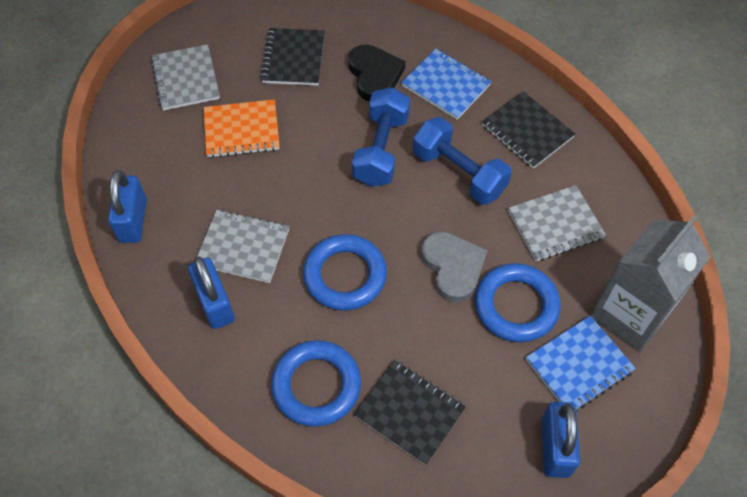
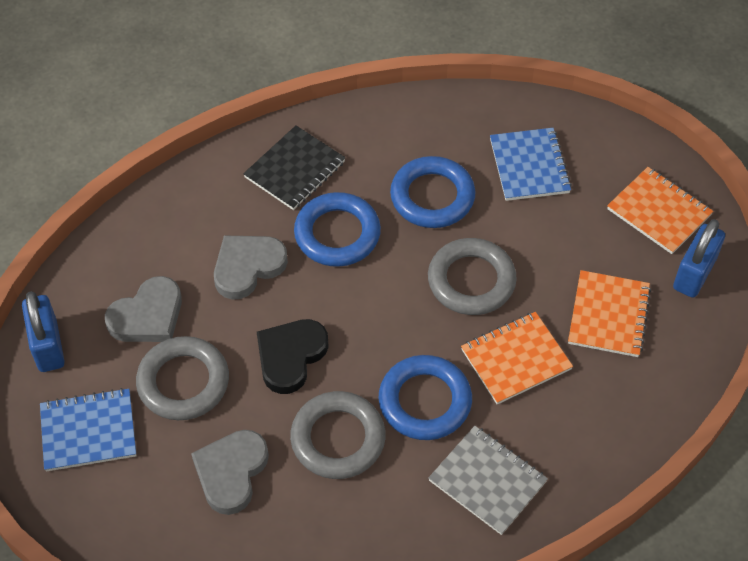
black notebook: [260,28,325,86] [354,360,466,465] [482,91,575,169] = 3 -> [243,125,345,210] = 1
blue dumbbell: [352,87,410,187] [413,117,512,205] = 2 -> none = 0
blue padlock: [108,170,147,243] [188,256,235,329] [541,402,580,478] = 3 -> [22,291,65,372] [673,219,725,298] = 2
grey carton: [591,216,711,352] = 1 -> none = 0
grey heart: [421,231,488,303] = 1 -> [105,276,182,342] [191,430,269,515] [214,235,288,300] = 3
grey notebook: [151,44,220,110] [197,210,289,283] [508,185,606,262] = 3 -> [428,426,548,535] = 1
grey ring: none = 0 -> [136,336,229,420] [290,391,386,479] [428,238,517,315] = 3
orange notebook: [204,99,280,158] = 1 -> [461,312,573,404] [568,270,651,357] [607,167,713,254] = 3

